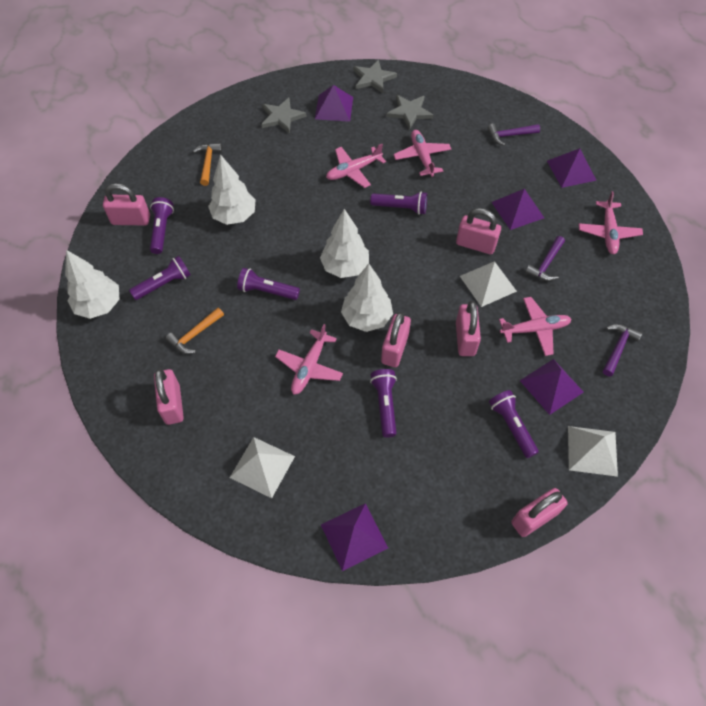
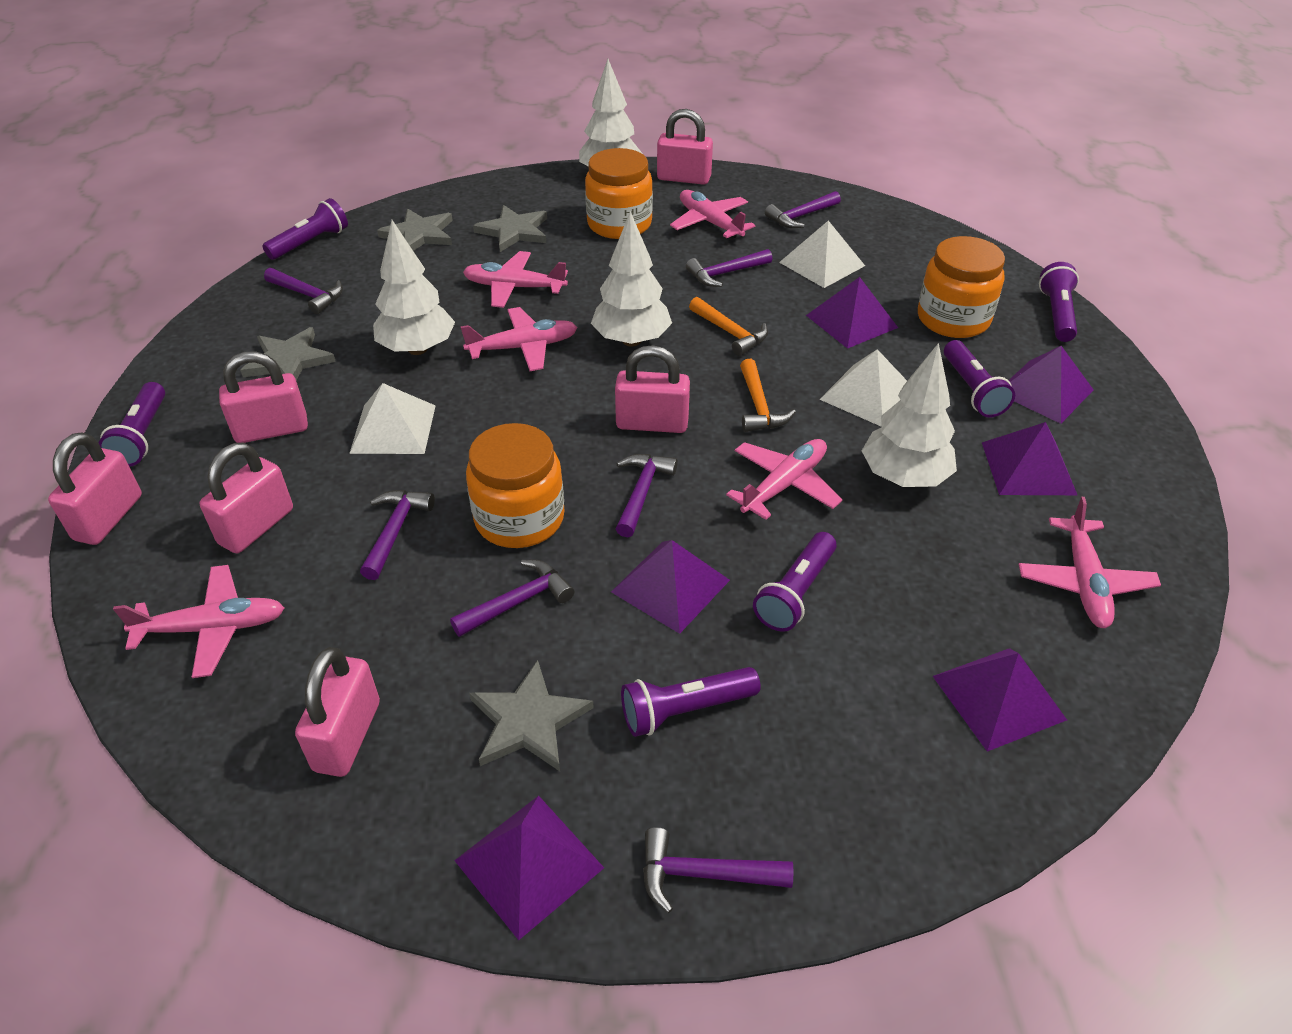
grey star: [261,98,307,134] [353,60,397,93] [387,95,434,130] = 3 -> [240,327,336,380] [377,209,453,251] [469,660,594,771] [473,205,547,252] = 4
orange jar: none = 0 -> [466,423,565,548] [585,148,653,239] [918,236,1005,338] = 3
pink plane: [275,324,343,395] [326,144,386,188] [393,130,451,177] [499,297,572,356] [579,191,643,254] = 5 -> [113,565,284,678] [461,307,577,371] [463,251,568,308] [670,190,755,239] [726,439,842,520] [1018,497,1161,628] = 6
purple hammer: [487,124,540,146] [525,236,565,281] [603,324,642,376] = 3 -> [264,268,343,314] [360,490,435,580] [450,560,574,637] [616,454,678,537] [643,827,793,913] [686,249,772,287] [765,191,841,228] = 7
purple pyramid: [315,85,353,122] [321,503,388,571] [491,189,544,230] [520,359,584,415] [547,148,597,188] = 5 -> [454,796,604,940] [611,540,730,634] [806,277,898,349] [933,648,1067,752] [982,422,1077,495] [1009,346,1094,424] = 6

